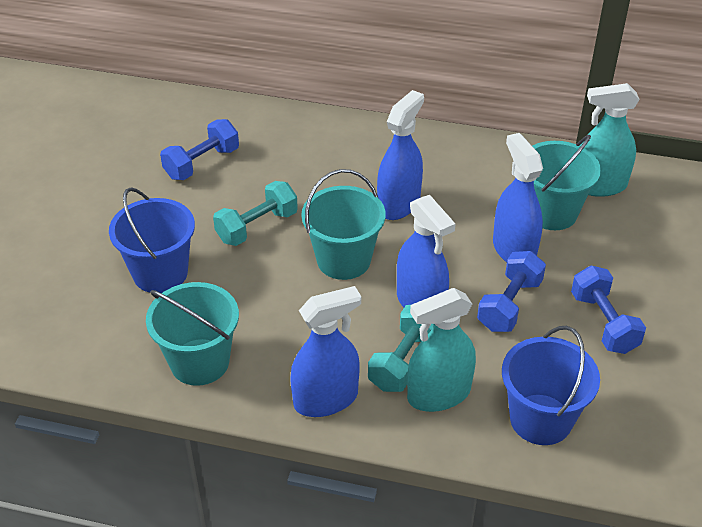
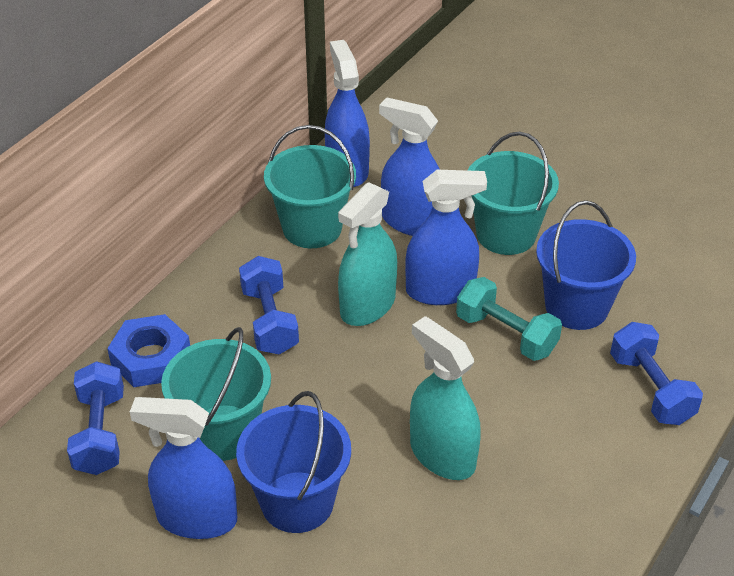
blue nut: none = 0 -> [107,314,190,387] = 1
turquoise dumbbell: [213,181,298,246] [368,305,434,392] = 2 -> [456,277,562,361] = 1

